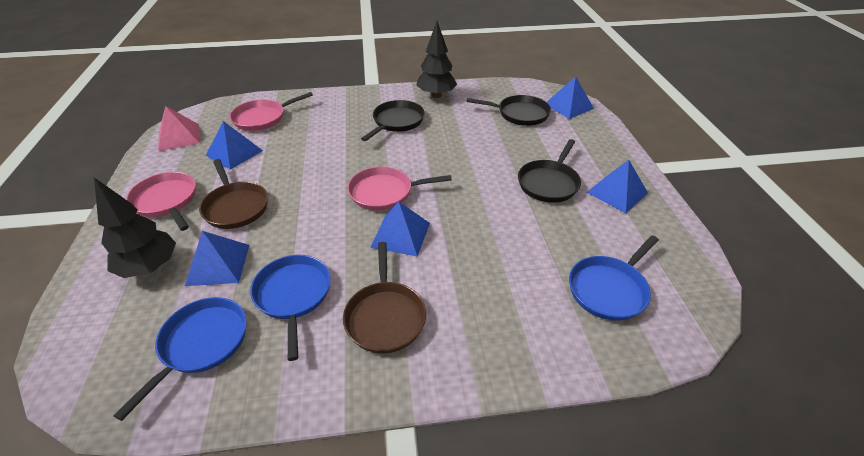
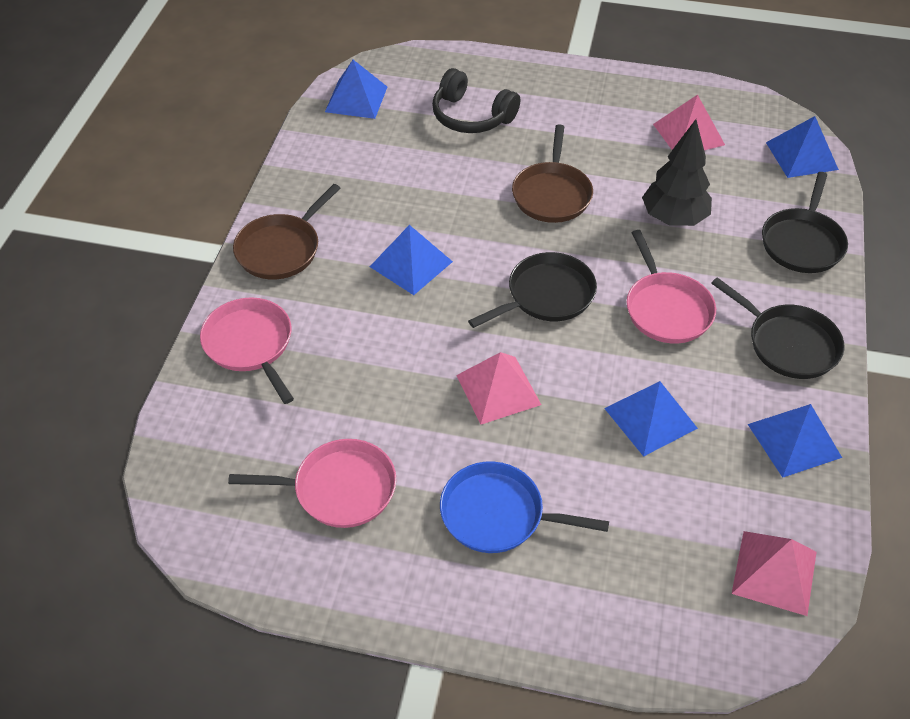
black headphones: none = 0 -> [432,68,520,133] = 1
black tree: [94,178,176,278] [416,21,457,98] = 2 -> [642,119,712,226] = 1
blue pan: [113,297,247,421] [250,255,331,361] [569,236,659,321] = 3 -> [440,461,609,553] = 1
pink pyramid: [158,106,200,151] = 1 -> [456,352,541,424] [653,95,725,150] [732,531,817,616] = 3

